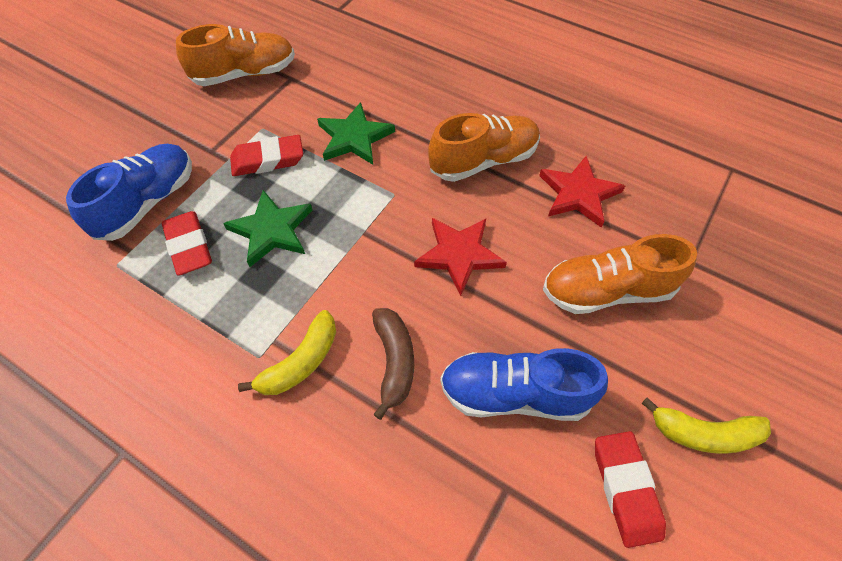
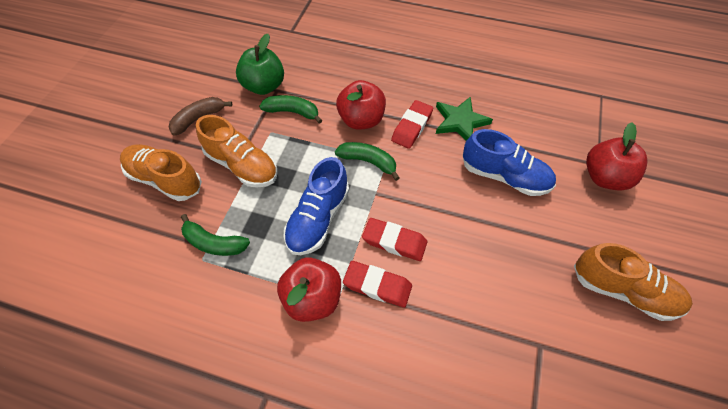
green apple: none = 0 -> [236,34,284,95] = 1
green banana: none = 0 -> [181,214,250,256] [259,95,322,124] [335,142,400,181] = 3
green star: [223,190,312,267] [317,102,395,165] = 2 -> [436,96,493,141] = 1
red apple: none = 0 -> [277,258,341,322] [336,80,386,130] [586,122,648,190] = 3
red star: [414,218,507,296] [539,156,625,228] = 2 -> none = 0
yellow banana: [238,310,336,395] [641,398,771,454] = 2 -> none = 0

